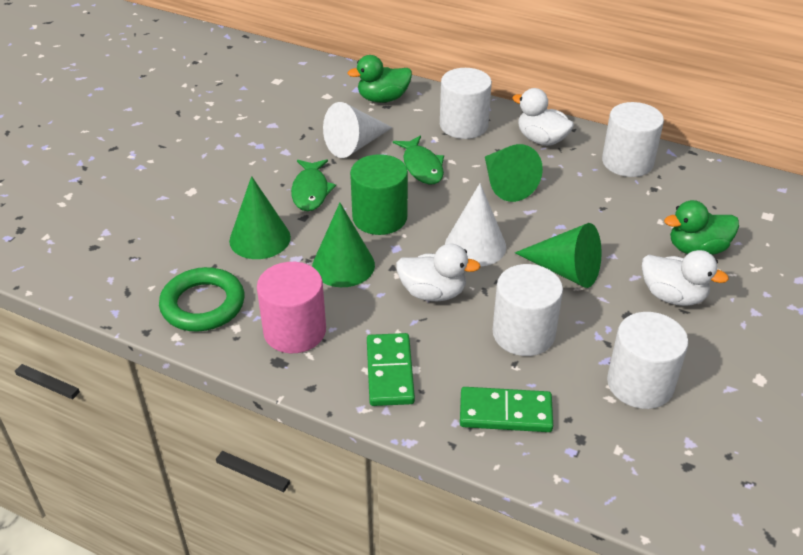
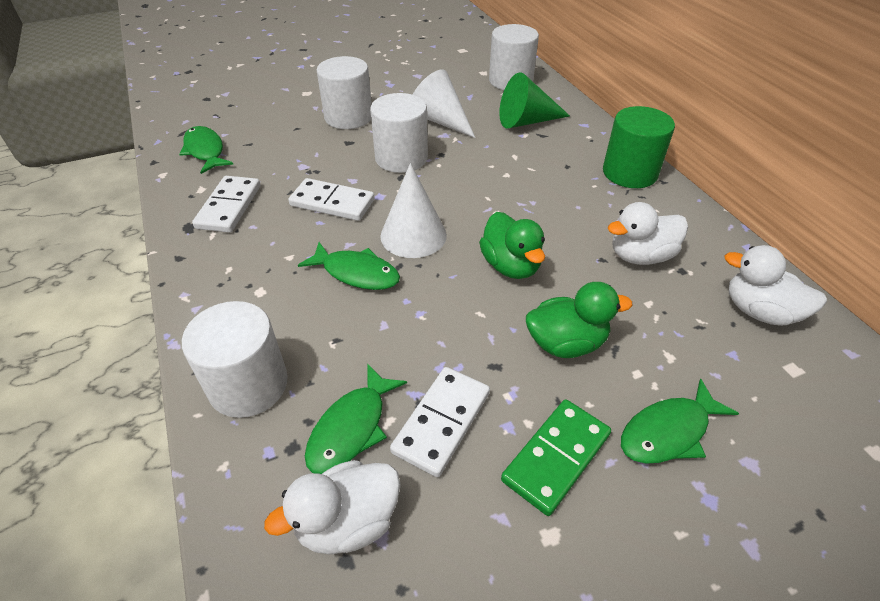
green cone: [229,176,291,259] [312,203,375,287] [485,144,543,202] [515,223,602,288] = 4 -> [499,72,570,129] = 1
green domino: [367,333,415,406] [460,387,553,432] = 2 -> [501,399,611,516] = 1
green fish: [291,159,336,211] [393,135,444,184] = 2 -> [179,126,233,174] [298,242,400,290] [305,363,407,474] [621,378,739,464] = 4
green ring: [159,267,244,332] = 1 -> none = 0
pink cylinder: [257,262,326,353] = 1 -> none = 0
white domino: none = 0 -> [192,176,261,233] [288,178,375,221] [390,367,490,477] = 3

